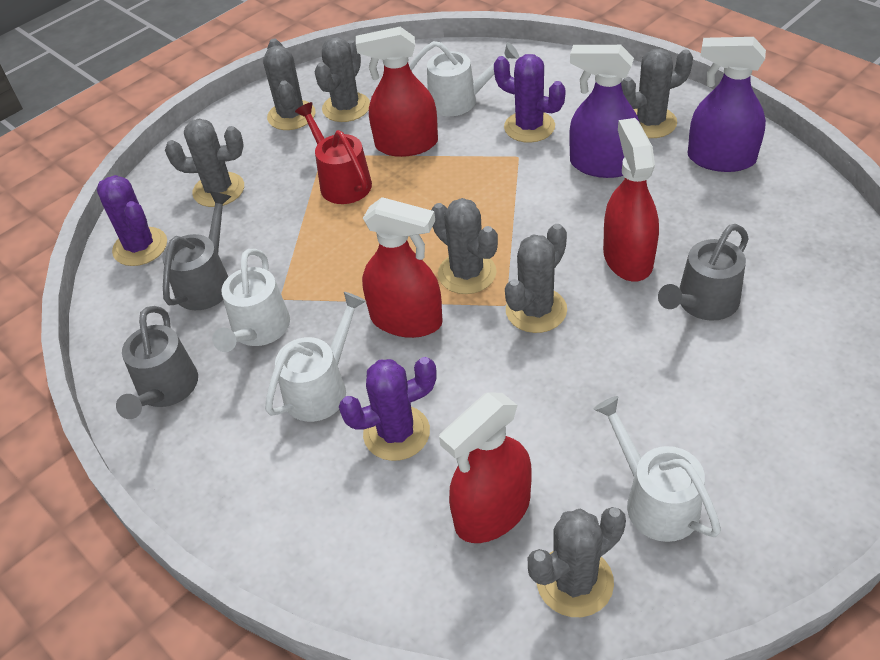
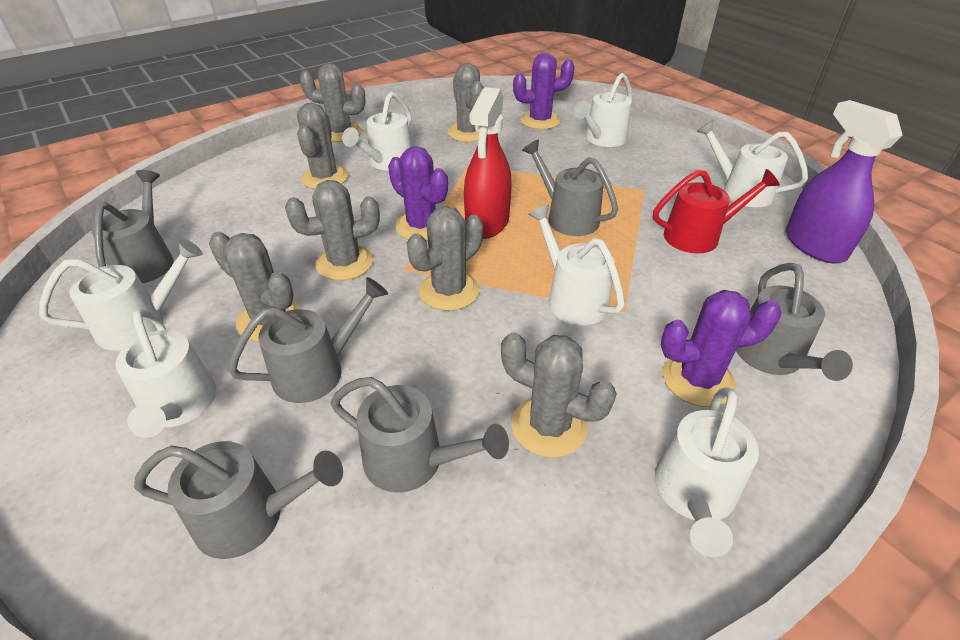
grey watering can: [116,306,198,419] [162,192,232,310] [658,224,749,321] = 3 -> [91,170,173,284] [134,441,343,559] [228,277,388,403] [331,377,509,493] [522,140,618,236] [736,263,853,381] = 6
purple spray bottle: [569,45,640,178] [688,37,766,172] = 2 -> [786,100,903,263] = 1
red spray bottle: [356,27,438,157] [362,197,443,338] [439,392,532,543] [603,118,659,282] = 4 -> [464,87,511,239] = 1
white watering can: [212,249,290,352] [265,292,366,422] [409,41,519,116] [594,396,721,542] = 4 -> [39,239,203,351] [115,309,216,438] [342,92,412,171] [528,204,625,325] [574,73,632,147] [655,387,759,557] [696,120,808,207] = 7

